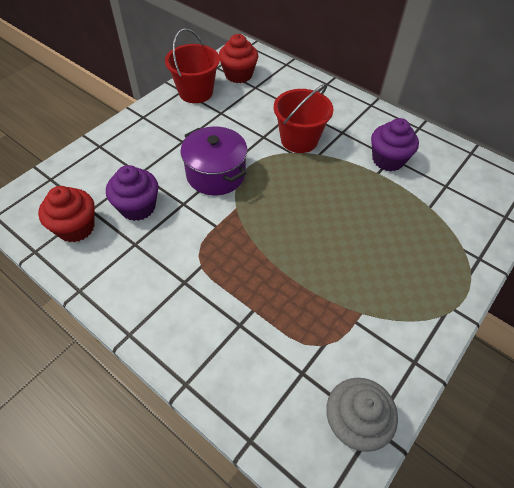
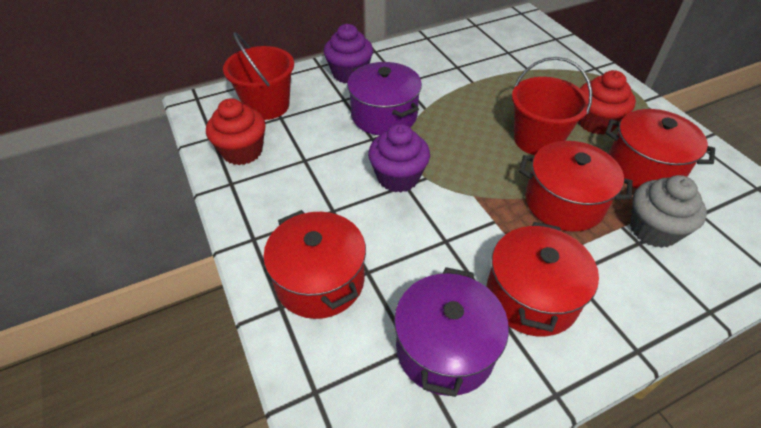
purple pot: [180,126,247,195] = 1 -> [347,62,422,135] [394,267,509,397] = 2
red pot: none = 0 -> [263,210,366,319] [487,222,599,337] [519,141,633,232] [605,109,715,189] = 4

